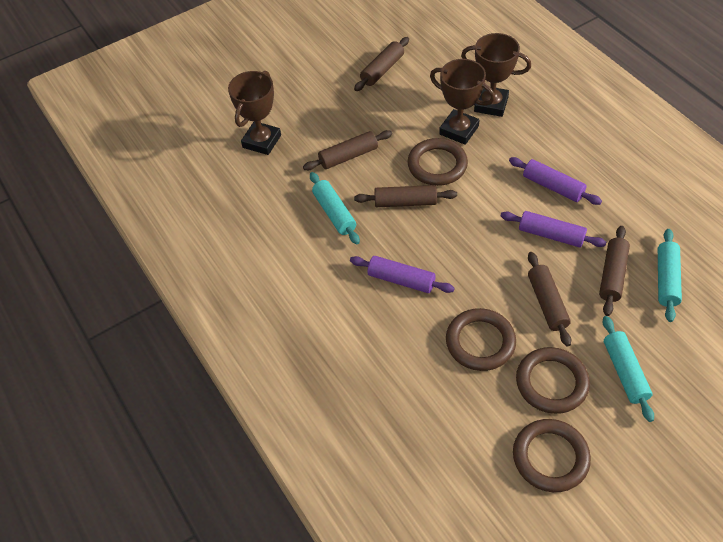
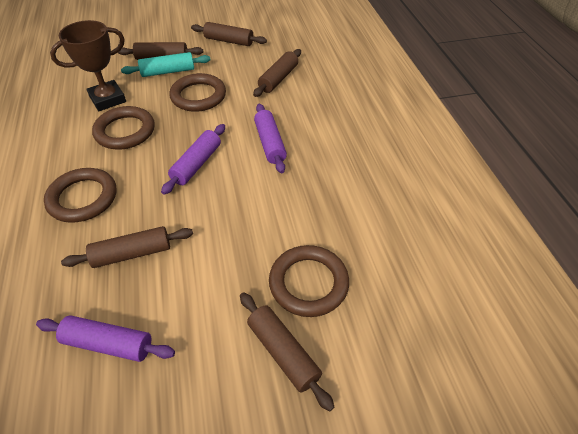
brown trophy: [228,71,281,155] [430,59,495,145] [461,33,531,117] = 3 -> [50,20,126,111] = 1
turquoise rolling pin: [310,172,360,244] [603,316,654,422] [658,229,682,322] = 3 -> [121,52,211,77] = 1

